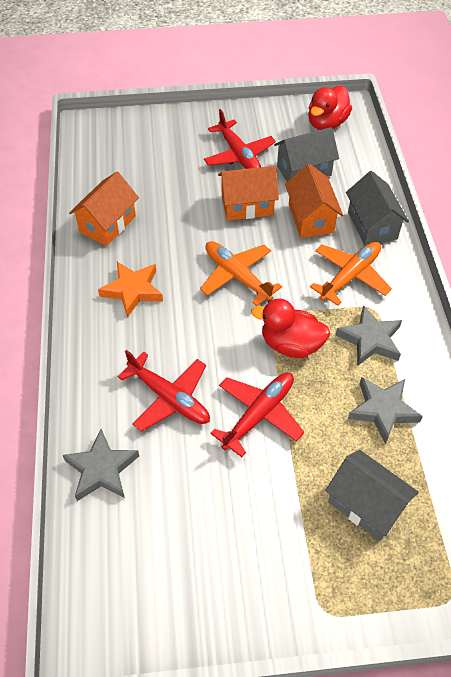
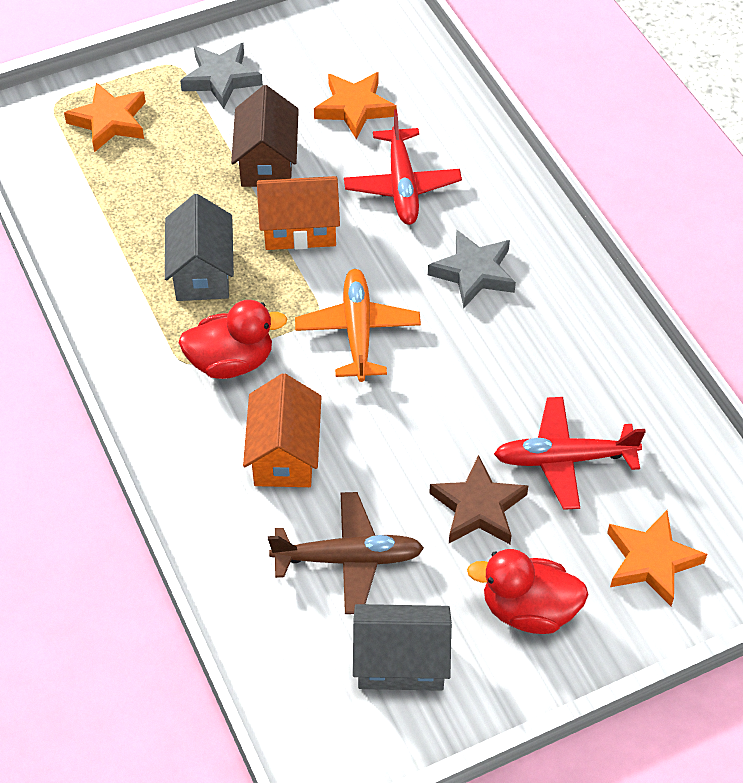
brown house: none = 0 -> [231,85,299,187] = 1
brown plane: none = 0 -> [268,492,424,614] = 1
brown star: none = 0 -> [429,455,529,544] = 1
grey house: [274,127,339,182] [325,450,419,541] [346,171,409,246] = 3 -> [165,194,234,301] [353,604,452,691] = 2
grey star: [63,429,139,501] [335,305,402,366] [348,377,423,444] = 3 -> [180,43,263,109] [428,230,516,308] = 2
orange house: [69,172,139,246] [218,166,279,221] [285,164,343,238] = 3 -> [243,373,322,487] [257,176,340,250] = 2
orange plane: [200,241,282,306] [310,241,392,306] = 2 -> [295,269,421,382] = 1
orange star: [98,262,163,318] = 1 -> [64,82,146,152] [314,72,397,139] [607,510,707,606] = 3
red plane: [117,350,210,432] [204,109,276,169] [210,373,304,457] = 3 -> [344,109,462,225] [494,397,646,510] = 2

